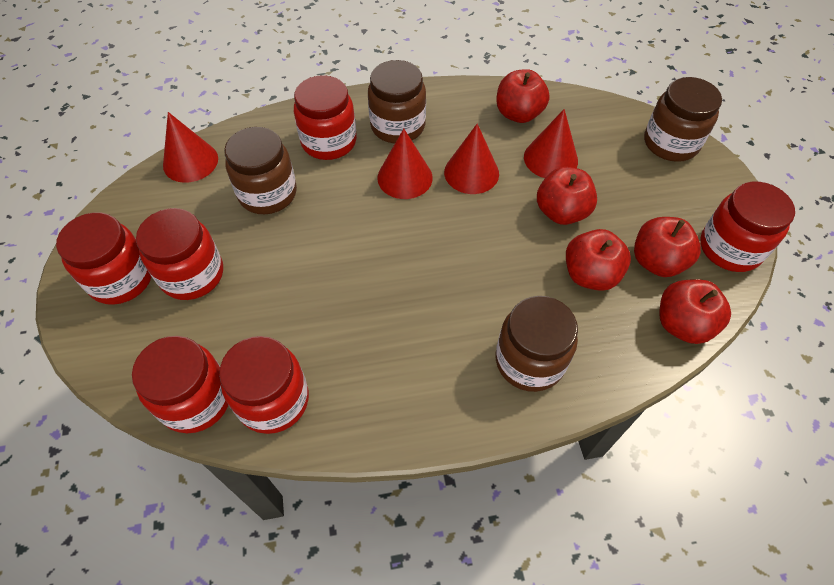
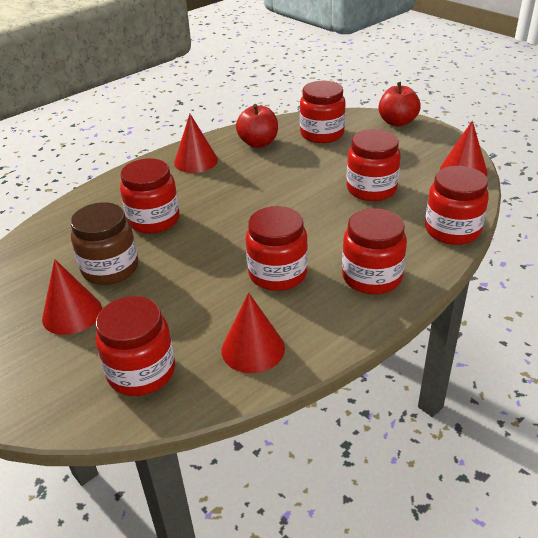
brown jar: [224,127,297,214] [368,60,426,143] [496,296,578,392] [644,77,722,162] = 4 -> [71,202,138,285] = 1
red apple: [496,69,550,123] [537,167,597,225] [566,229,631,291] [634,217,701,277] [659,279,731,344] = 5 -> [236,104,278,148] [378,82,421,127] = 2
red jar: [56,212,152,305] [132,336,228,433] [136,208,223,300] [219,336,309,434] [294,75,357,160] [700,182,795,272] = 6 -> [96,296,175,396] [120,158,179,234] [246,206,308,291] [300,81,346,143] [342,208,407,294] [346,129,401,201] [425,166,489,245] = 7

